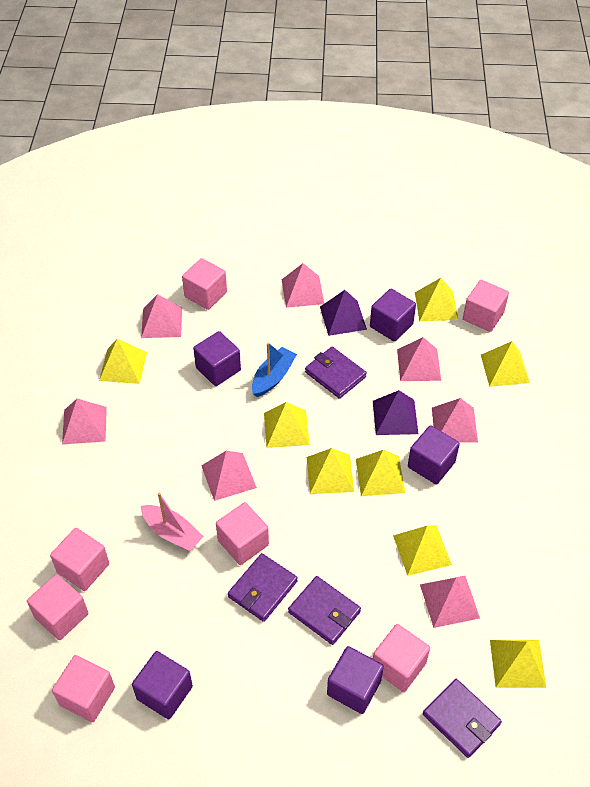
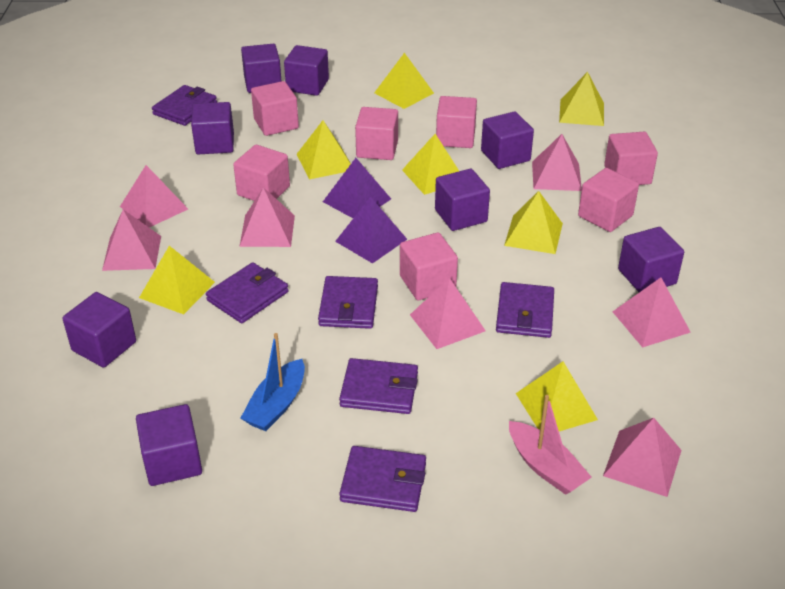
purple cube: [132,651,193,719] [193,331,241,386] [327,646,384,714] [370,288,416,342] [408,425,460,485] = 5 -> [63,292,136,368] [136,404,202,486] [191,102,234,154] [241,44,281,93] [284,45,329,96] [435,169,490,231] [481,111,534,169] [618,227,684,292] = 8
purple wallet: [228,553,298,622] [288,576,361,645] [305,347,367,399] [423,679,502,758] = 4 -> [152,85,217,126] [206,262,289,323] [318,276,378,329] [339,358,418,414] [339,446,426,512] [496,282,554,338] = 6
yellow pyramid: [99,339,147,384] [264,402,310,448] [307,448,354,494] [356,450,405,496] [393,525,452,576] [415,278,458,321] [481,341,530,387] [490,640,546,688] = 8 -> [139,246,215,314] [296,121,351,179] [374,53,434,109] [402,134,459,195] [504,191,563,254] [516,362,598,431] [559,72,604,126] = 7

